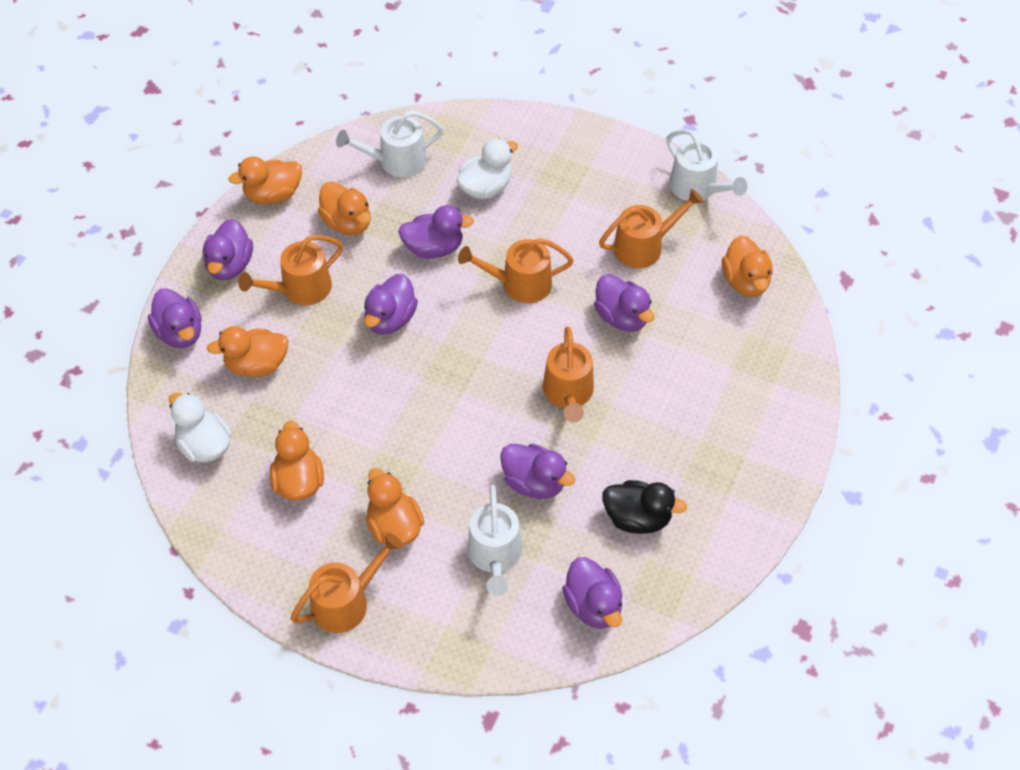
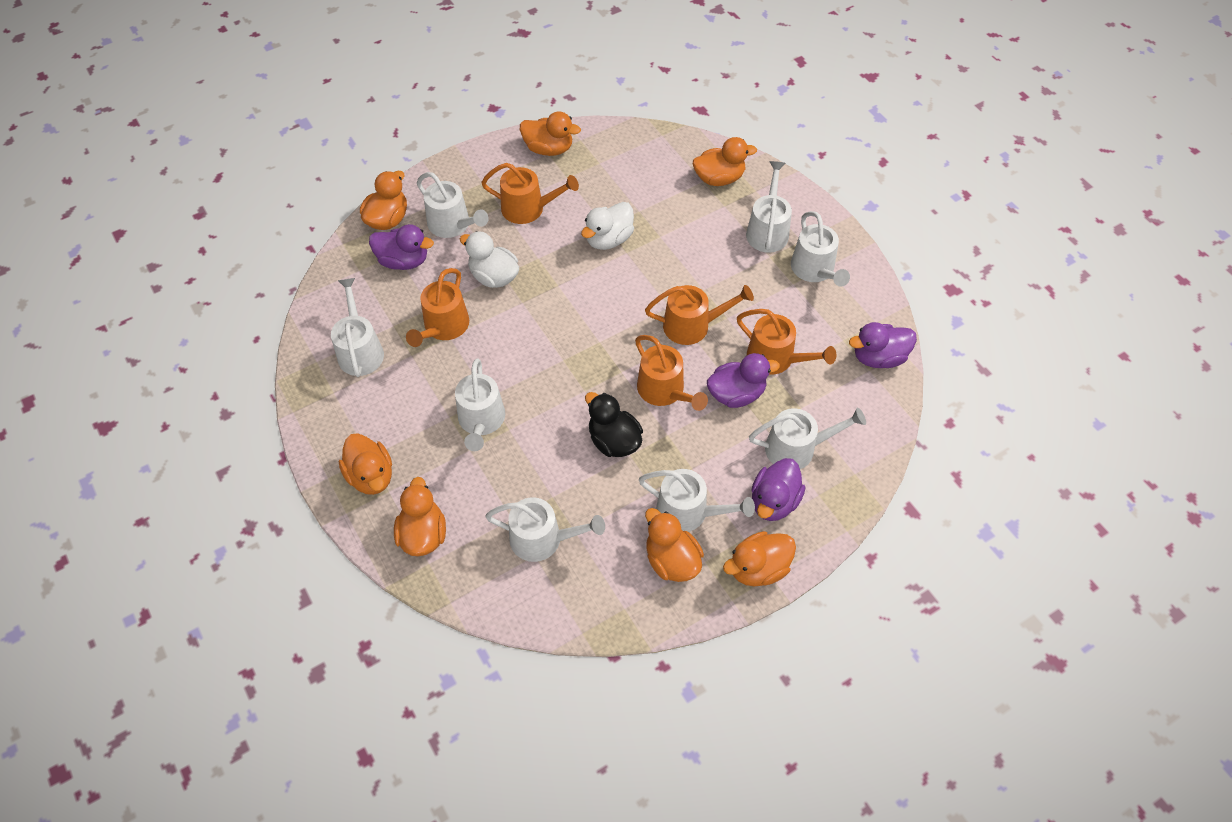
orange duck: [207,326,289,377] [228,156,302,204] [270,421,324,500] [318,182,371,235] [366,468,424,545] [722,235,773,297] = 6 -> [339,433,392,495] [360,171,407,230] [394,477,446,556] [520,111,581,156] [645,508,704,582] [693,137,757,186] [723,531,796,586] = 7
purple duck: [148,288,202,348] [203,219,253,280] [364,274,418,335] [398,205,474,259] [500,444,575,499] [562,557,623,629] [594,274,654,332] = 7 -> [369,224,434,270] [707,353,780,408] [751,458,806,521] [849,322,917,368] = 4
white watering can: [336,111,443,177] [468,485,522,596] [666,129,747,201] = 3 -> [331,278,384,377] [417,172,489,238] [455,359,505,451] [485,497,605,562] [639,469,755,532] [746,161,792,253] [749,408,866,469] [791,211,850,287] = 8

